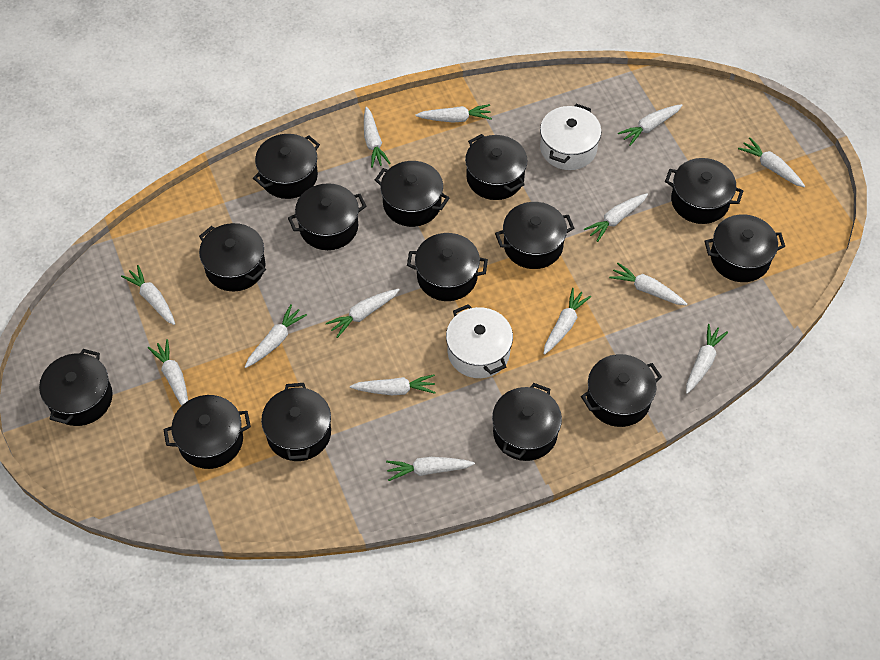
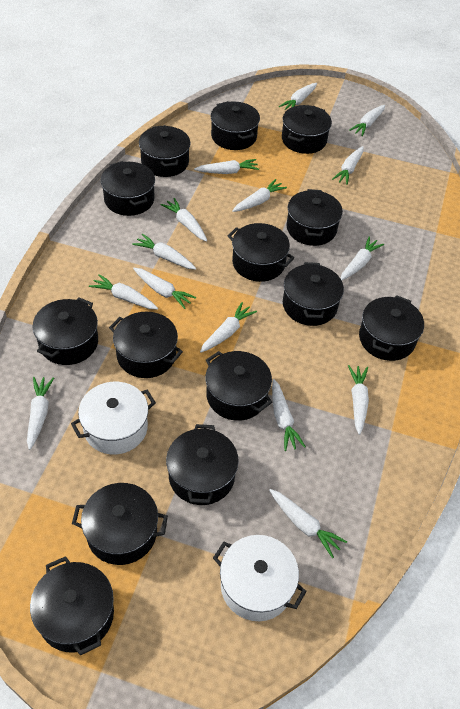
white carrot: [121,265,175,325] [148,339,188,405] [245,305,307,368] [326,289,400,338] [350,374,436,395] [364,107,391,168] [386,457,475,481] [416,104,492,123] [543,288,591,355] [584,193,648,242] [609,263,687,305] [618,104,683,146] [686,324,728,394] [738,137,805,187] = 14 -> [27,377,54,450] [89,274,158,310] [132,234,196,270] [133,268,196,309] [160,198,207,242] [194,159,259,174] [200,302,257,352] [232,179,287,212] [269,489,347,558] [272,379,306,451] [279,83,317,110] [332,146,364,185] [340,236,384,280] [348,365,369,435] [349,105,385,136] = 15

